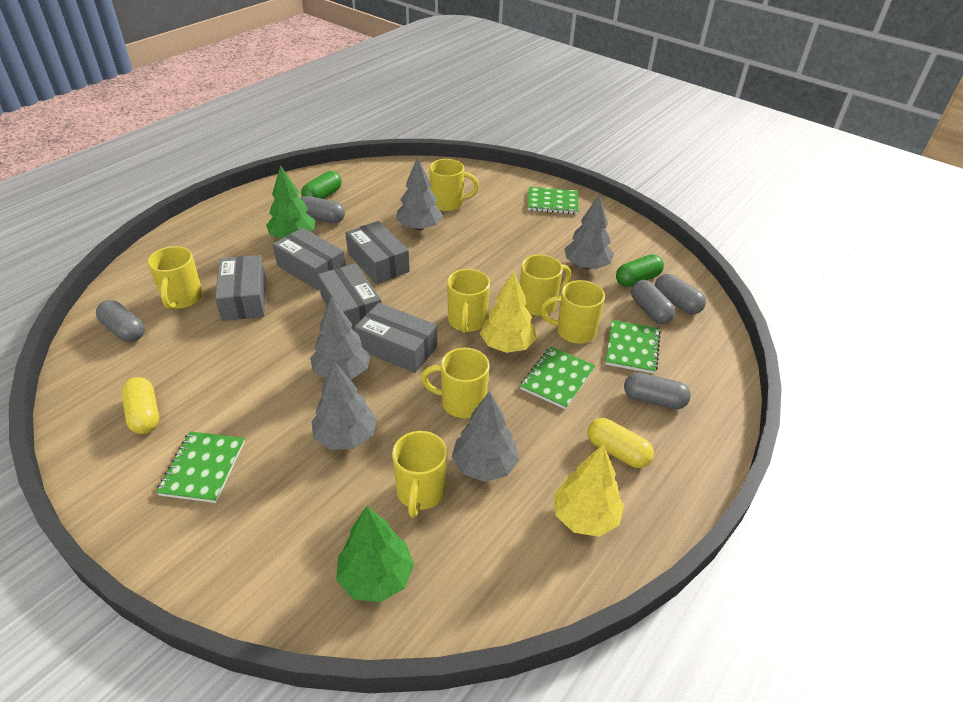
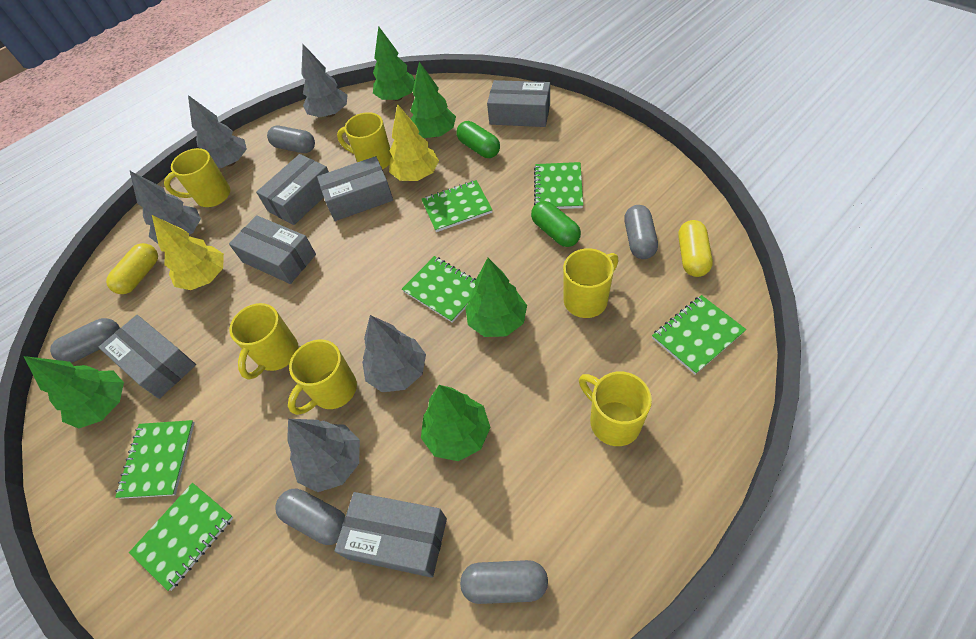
green notebook: [156,431,245,503] [520,347,595,410] [528,187,579,214] [605,320,661,374] = 4 -> [115,420,195,499] [129,483,234,591] [402,256,476,323] [422,180,492,232] [534,162,583,209] [652,295,746,375] = 6
green tree: [266,165,316,239] [336,506,414,602] = 2 -> [23,356,124,428] [373,26,415,101] [410,62,456,138] [421,385,491,461] [465,258,527,337] = 5
grey box: [215,255,266,321] [273,228,346,290] [318,263,382,331] [345,221,410,284] [354,303,437,373] = 5 -> [99,315,196,399] [229,215,316,284] [256,154,329,225] [317,156,393,221] [335,492,447,578] [487,80,550,127] = 6
yellow mug: [148,246,203,309] [392,431,447,518] [421,348,490,418] [429,159,479,211] [447,269,490,333] [520,254,571,316] [540,280,605,344] = 7 -> [164,148,230,207] [229,303,298,380] [288,340,357,415] [337,112,392,170] [563,248,619,318] [579,371,652,446] = 6

